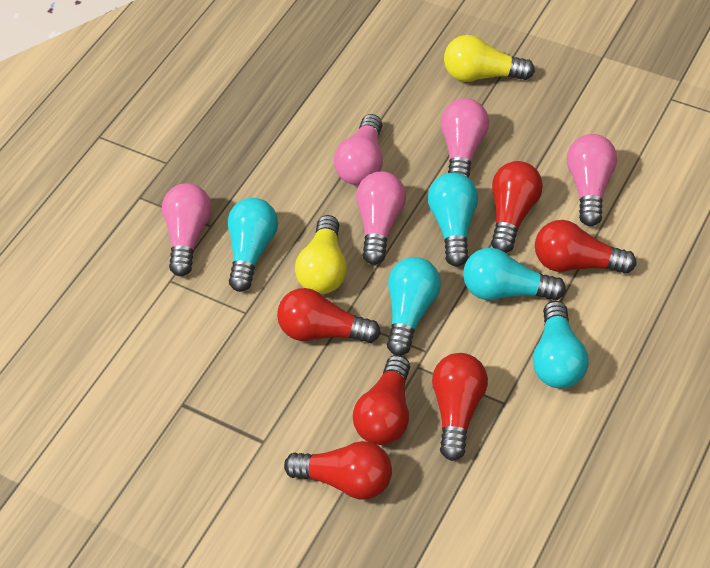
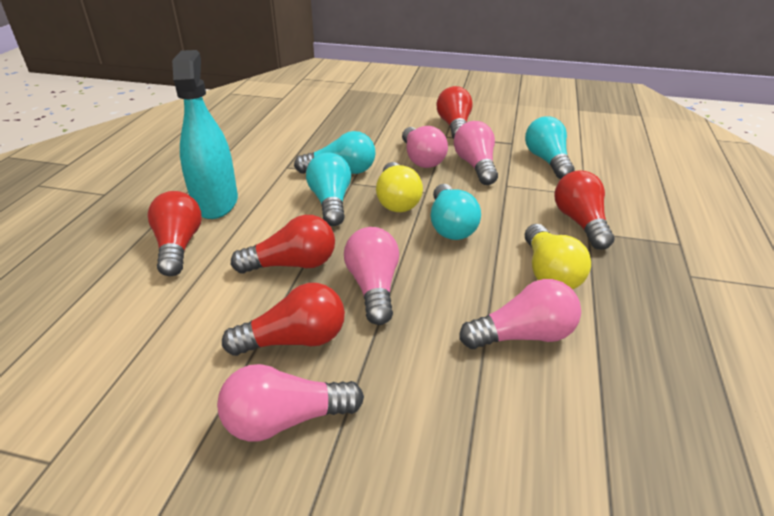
red light bulb: [277,288,381,343] [284,441,392,500] [353,355,410,445] [432,353,488,461] [491,161,543,253] [535,220,637,274] = 6 -> [147,191,202,276] [222,283,345,356] [231,215,335,274] [436,86,473,139] [555,170,614,250] = 5
turquoise light bulb: [228,198,278,292] [387,257,441,356] [428,173,478,267] [463,248,566,300] [533,301,589,388] = 5 -> [294,131,376,174] [306,152,351,226] [430,184,481,240] [525,116,575,179] = 4
turquoise spray bottle: none = 0 -> [172,50,238,219] = 1

